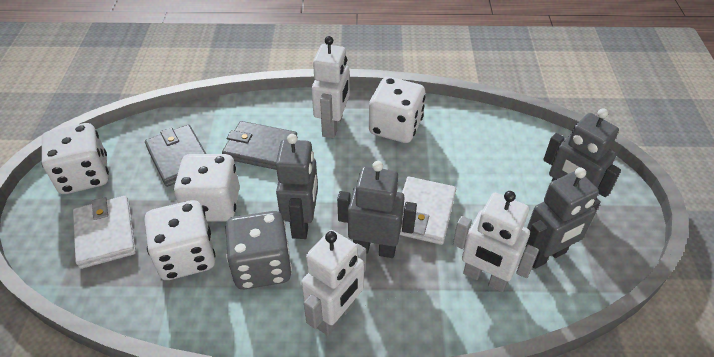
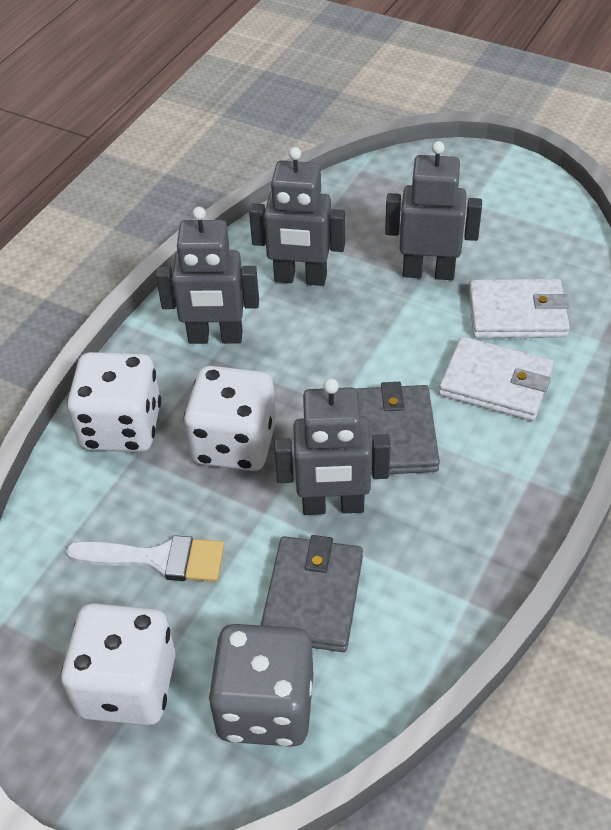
white brush: none = 0 -> [66,535,225,582] = 1
white dice: [42,123,109,194] [144,200,216,280] [174,154,240,222] [369,77,426,143] = 4 -> [61,603,176,726] [67,352,161,452] [184,366,276,471] = 3
white robot: [301,230,366,336] [312,36,349,138] [453,191,539,292] = 3 -> none = 0

